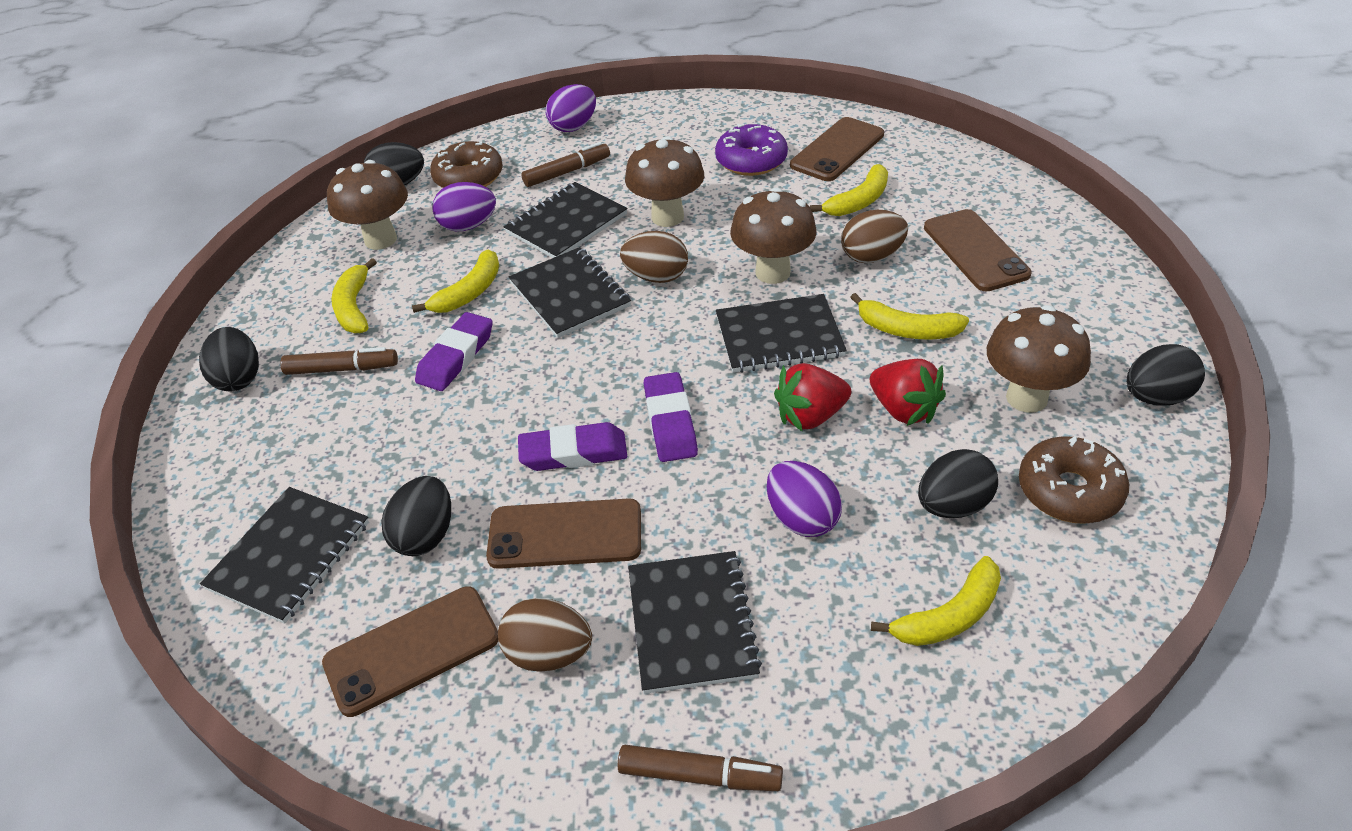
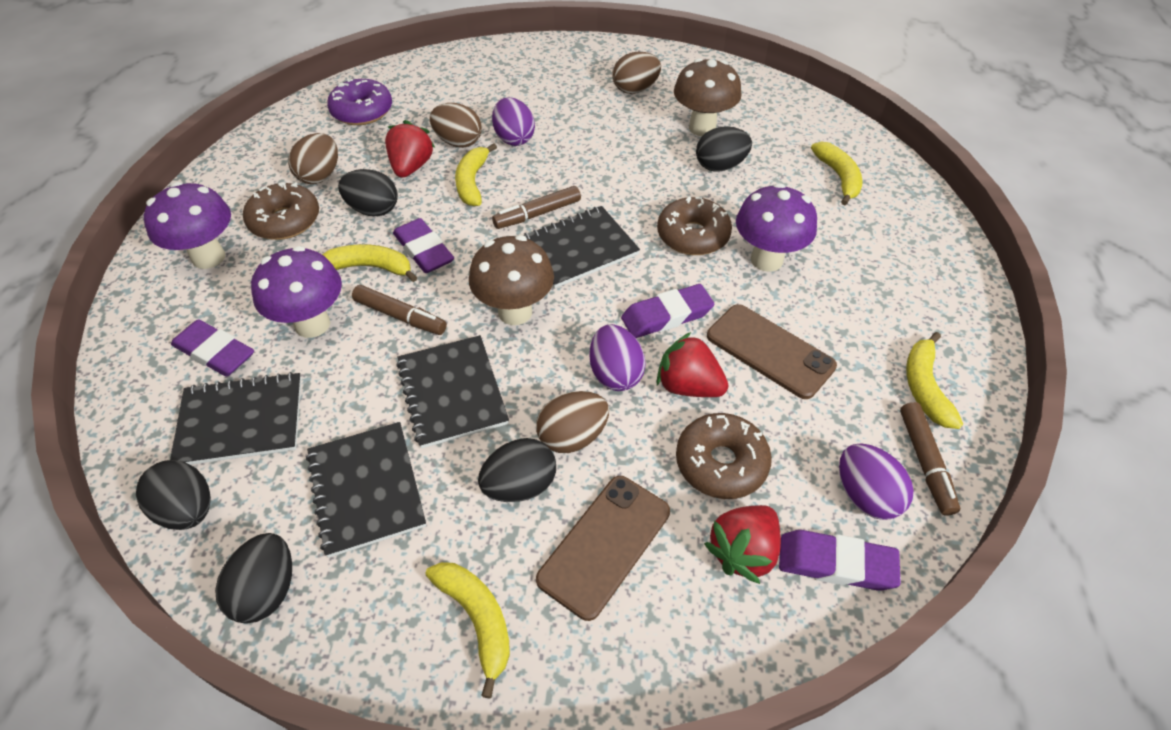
black notebook: [200,487,369,624] [504,182,627,258] [509,247,631,338] [628,551,762,694] [716,294,847,373] = 5 -> [170,372,301,465] [306,422,426,558] [396,335,509,449] [524,206,640,288] = 4
brown donut: [430,141,503,188] [1019,436,1129,524] = 2 -> [243,182,319,240] [657,196,732,255] [676,413,772,499] = 3
brown egg: [498,598,592,672] [620,231,688,283] [841,210,908,263] = 3 -> [288,133,338,184] [430,103,482,148] [536,391,609,453] [613,52,661,94] = 4
brown mushroom: [327,160,408,250] [625,136,704,227] [730,187,816,284] [987,305,1091,413] = 4 -> [469,235,554,325] [674,58,742,136] = 2
brown phone: [322,586,498,717] [486,498,641,569] [790,117,884,181] [924,209,1032,292] = 4 -> [536,476,670,621] [707,304,837,399] = 2
purple eraser: [415,312,493,391] [518,422,627,471] [644,372,698,462] = 3 -> [171,319,254,377] [393,218,454,273] [621,284,714,338] [779,530,901,591] = 4
purple mushroom: none = 0 -> [144,182,231,269] [251,246,342,338] [736,183,817,272] = 3
red strawberry: [774,363,851,431] [870,359,946,426] = 2 -> [385,120,435,178] [656,332,728,397] [704,505,781,584] = 3

